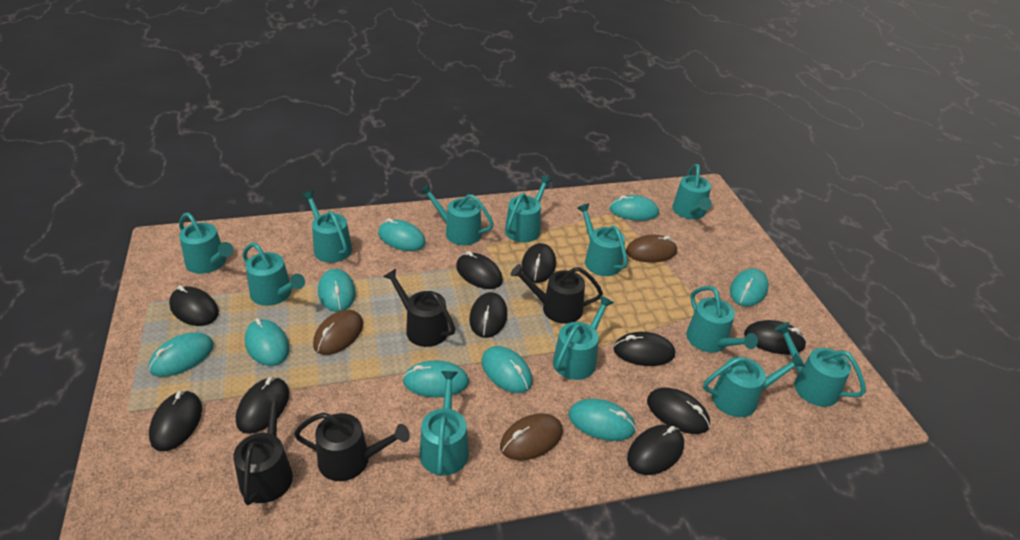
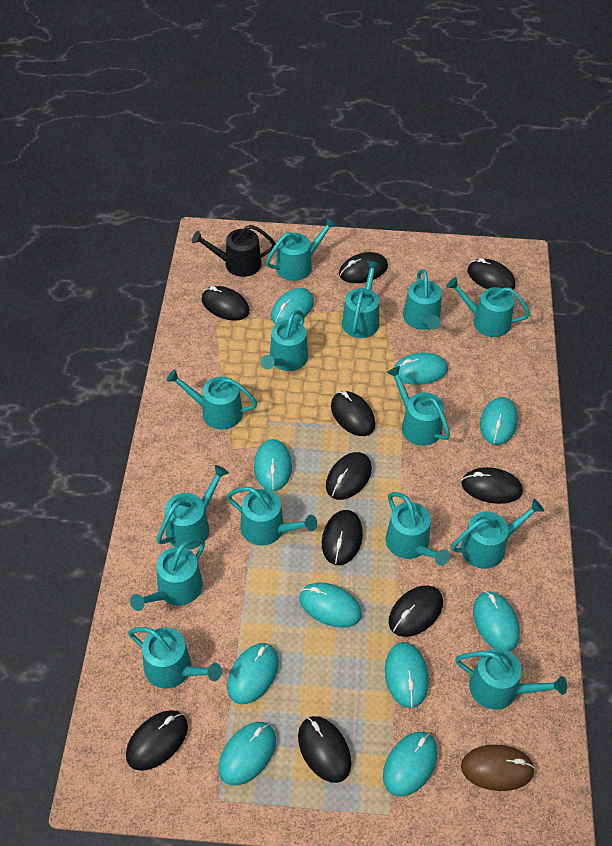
black watering can: [233,393,293,505] [294,412,410,481] [383,269,455,347] [511,264,603,324] = 4 -> [192,225,276,277] = 1
brown mouse: [313,310,363,355] [500,413,563,460] [626,235,677,263] = 3 -> [461,745,535,791] = 1
turquoise mouse: [148,333,214,377] [244,318,290,366] [318,269,356,312] [378,218,426,251] [403,360,469,398] [482,346,532,393] [568,399,636,441] [609,195,659,221] [730,268,769,306] = 9 -> [219,722,276,786] [227,643,279,704] [254,439,292,491] [271,288,314,324] [299,583,362,628] [383,732,438,797] [385,642,429,708] [394,352,448,385] [473,591,520,651] [480,397,518,445] = 10
turquoise watering can: [179,212,233,274] [242,243,305,306] [302,191,352,263] [420,184,494,245] [420,371,469,476] [505,175,553,243] [553,296,614,380] [577,203,628,276] [672,164,712,219] [686,286,758,353] [703,353,805,417] [774,322,866,407] = 12 -> [128,627,222,688] [130,539,205,611] [156,465,229,550] [166,369,257,430] [227,487,317,545] [261,310,308,371] [266,217,337,281] [342,261,380,338] [386,366,450,446] [386,492,450,566] [403,269,442,330] [447,277,530,337] [451,499,544,569] [456,648,567,710] = 14

